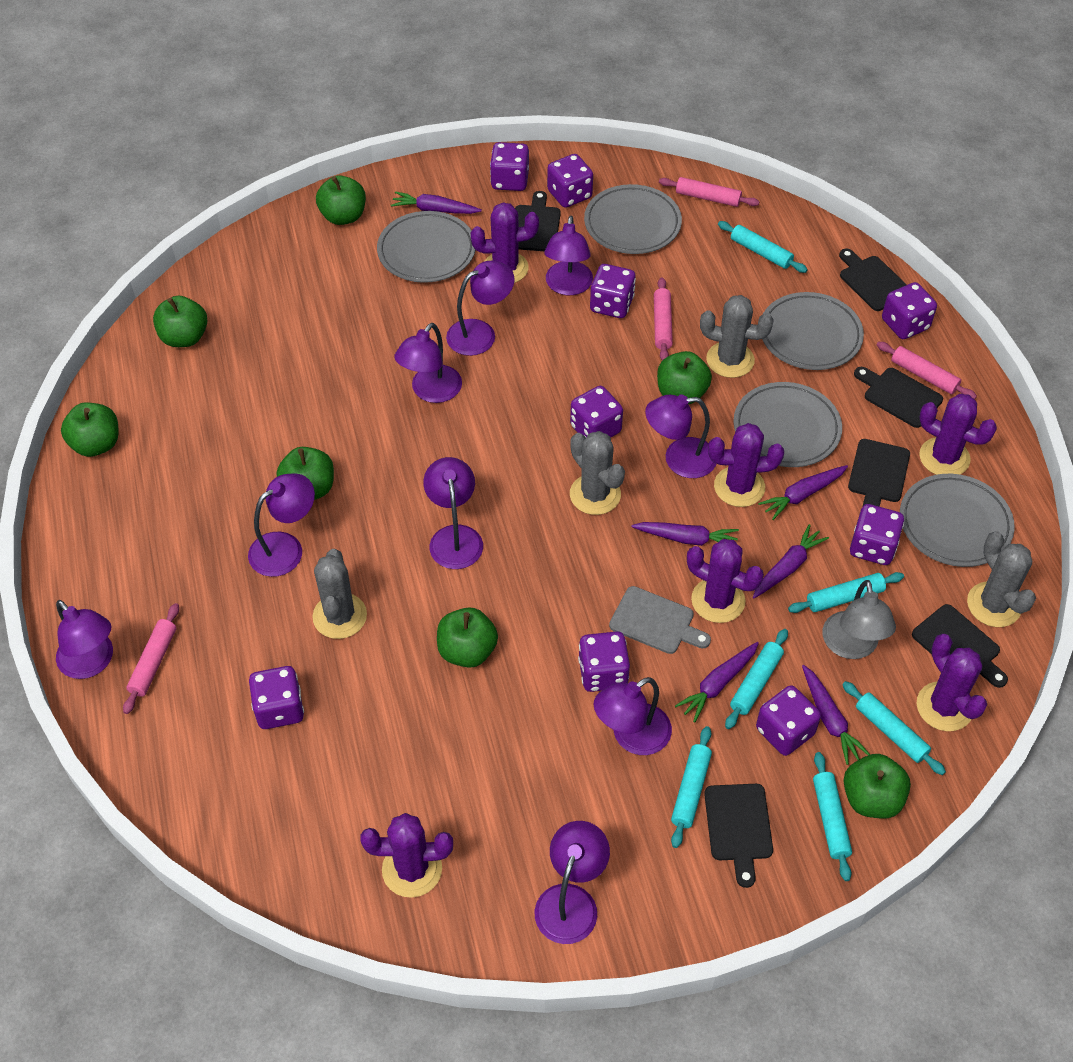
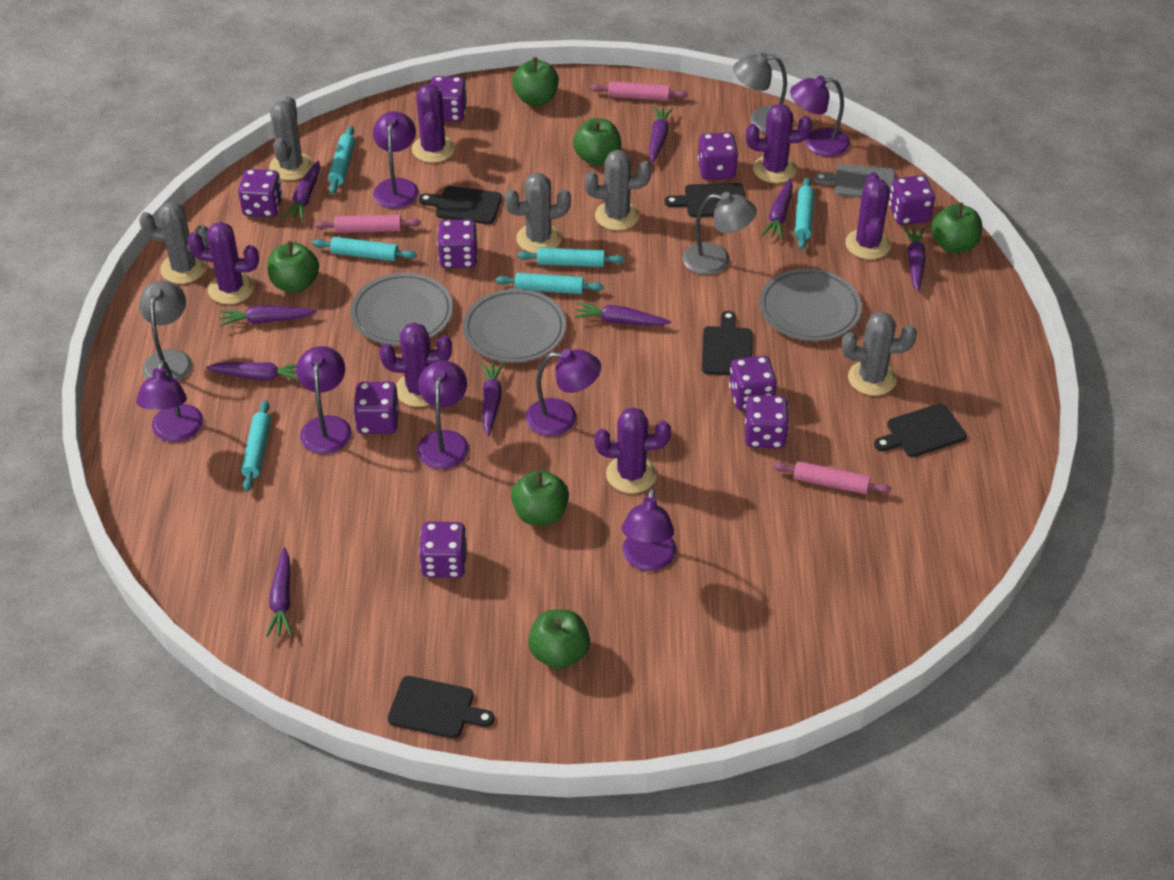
black cutting board: [515,191,561,251] [704,784,773,888] [839,249,907,311] [848,439,910,507] [854,367,943,428] [912,604,1008,688] = 6 -> [388,676,494,738] [419,186,502,224] [664,183,745,217] [702,311,753,375] [874,404,967,457] = 5
green apple: [61,403,118,457] [153,296,207,347] [276,447,334,500] [316,175,366,225] [437,607,498,668] [657,351,712,404] [843,754,911,819] = 7 -> [267,241,319,292] [511,470,569,526] [512,57,559,105] [528,610,590,669] [573,118,621,166] [931,202,982,253] = 6
grey cactus: [312,549,367,639] [570,431,625,515] [700,295,774,378] [967,531,1036,627] = 4 -> [139,202,209,284] [269,96,313,180] [504,173,571,254] [585,150,651,231] [842,311,917,396] = 5
grey lamp: [822,580,896,659] = 1 -> [139,281,192,382] [683,192,757,275] [733,52,794,133] = 3
grey plate: [377,211,475,283] [584,184,682,254] [733,382,842,467] [762,292,864,370] [900,474,1015,567] = 5 -> [350,273,453,346] [463,289,566,363] [759,268,862,341] = 3
pink rolling pin: [123,603,179,714] [654,277,673,361] [659,177,759,207] [877,342,977,399] = 4 -> [315,215,421,233] [591,81,688,101] [773,461,891,494] = 3
purple carrot: [391,191,482,214] [631,522,739,546] [675,642,759,722] [753,524,829,598] [758,465,848,520] [802,665,870,765] = 6 -> [206,362,298,381] [220,305,317,326] [266,547,292,637] [283,161,320,221] [481,362,504,437] [574,302,671,326] [649,106,673,163] [761,179,793,240] [903,227,926,292] = 9
purple lamp: [56,600,113,679] [248,473,315,577] [394,323,462,403] [423,457,483,569] [446,261,514,356] [535,821,610,944] [545,216,593,295] [594,677,672,755] [645,394,716,478] = 9 -> [136,360,203,442] [296,346,352,454] [373,111,419,209] [417,361,469,469] [526,349,601,436] [622,487,676,571] [790,75,850,157] = 7

